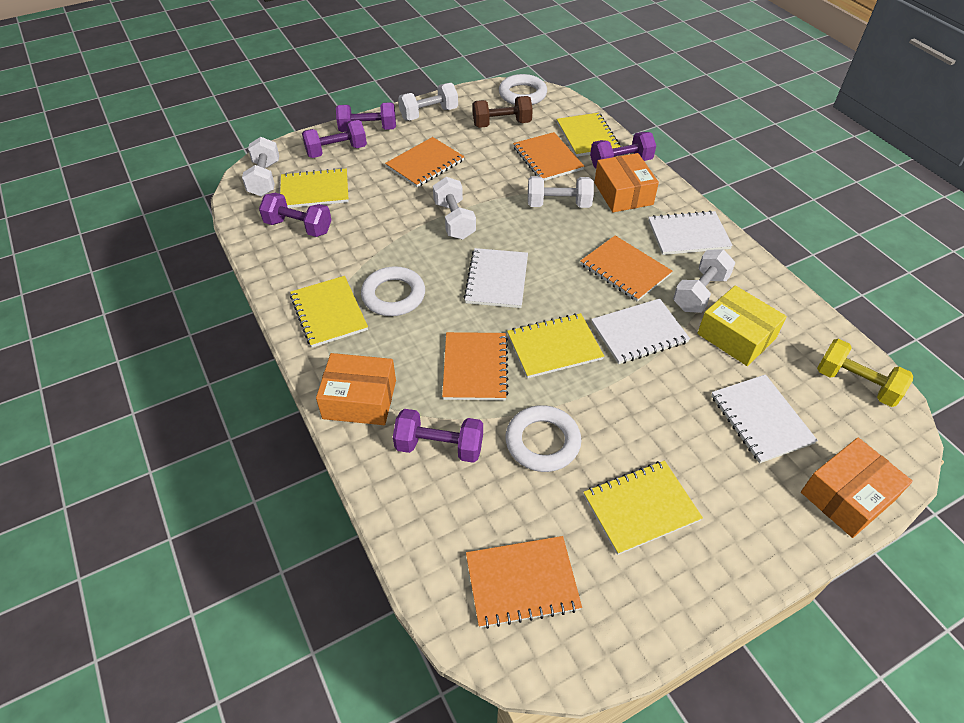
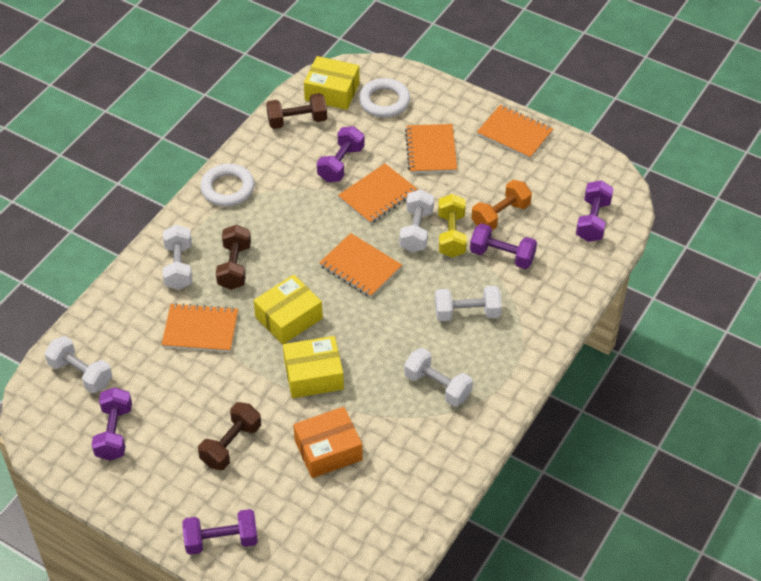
brown dumbbell: [473,96,533,128] = 1 -> [198,402,261,470] [216,224,251,290] [266,93,327,129] = 3
orange box: [316,353,396,425] [594,153,659,212] [801,438,913,538] = 3 -> [293,407,363,478] = 1
orange dumbbell: none = 0 -> [471,180,532,231] = 1
white notebook: [464,248,528,308] [591,298,690,364] [648,210,733,255] [711,374,818,463] = 4 -> none = 0
white ring: [361,266,425,316] [499,74,547,105] [505,405,581,472] = 3 -> [200,164,255,207] [359,78,410,118] = 2
yellow box: [697,285,787,366] = 1 -> [254,275,323,345] [283,336,344,398] [304,56,360,110] = 3
yellow notebook: [280,168,349,208] [290,276,368,348] [507,313,604,378] [557,113,621,157] [583,460,703,555] = 5 -> none = 0

